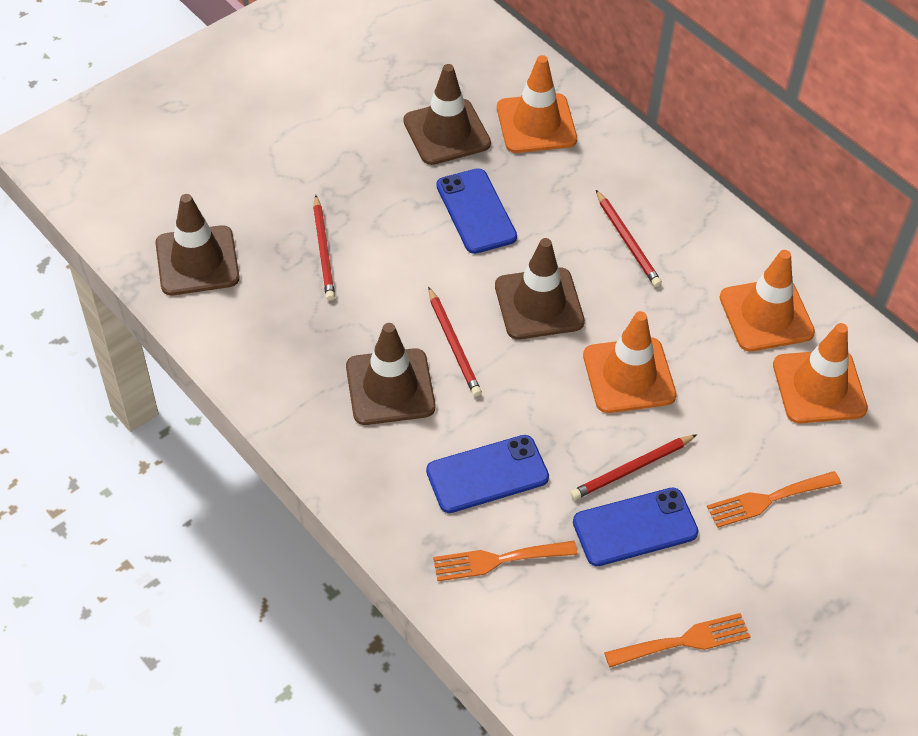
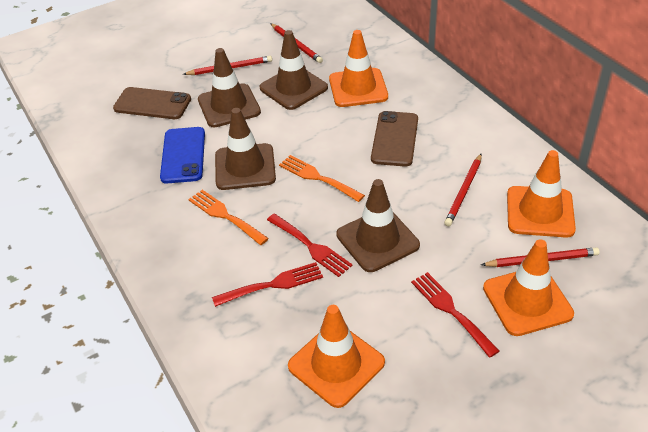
blue phone: [426,435,549,513] [437,168,517,254] [573,488,699,566] = 3 -> [160,127,205,183] = 1
brown phone: none = 0 -> [113,87,191,119] [371,111,418,167] = 2
orange fork: [433,541,578,581] [604,613,751,667] [707,471,841,528] = 3 -> [189,190,269,245] [279,155,365,202] = 2
red fork: none = 0 -> [212,262,323,307] [267,214,353,277] [411,272,499,358] = 3

